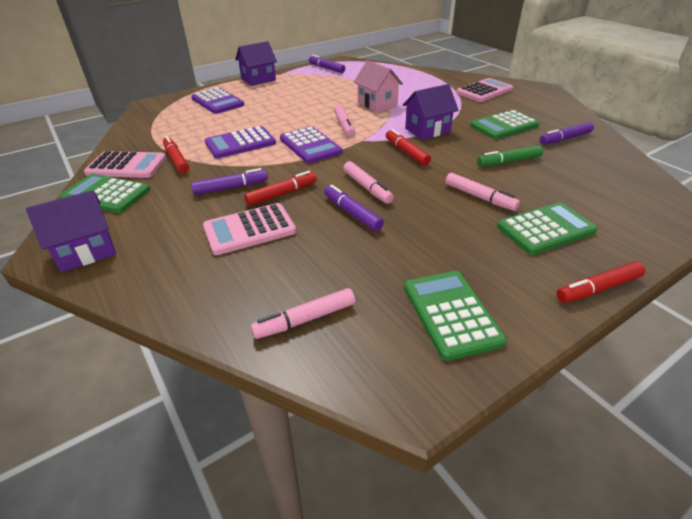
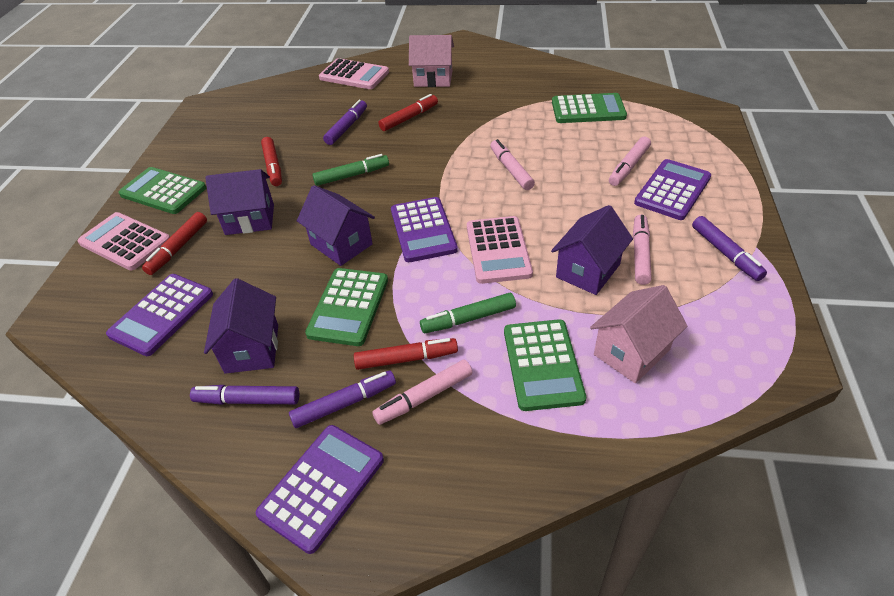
green marker: [477,145,543,167] = 1 -> [312,154,389,186] [420,293,516,333] = 2
pink house: [354,60,403,112] = 1 -> [409,35,454,87] [590,285,687,383] = 2
purple calculator: [191,88,244,114] [205,126,276,158] [280,126,342,163] = 3 -> [106,274,213,356] [256,425,384,554] [391,197,458,262] [634,159,711,220] = 4
purple house: [26,190,116,272] [235,41,277,86] [403,84,459,140] = 3 -> [204,278,278,374] [205,169,274,235] [297,185,375,266] [551,205,633,295] = 4

